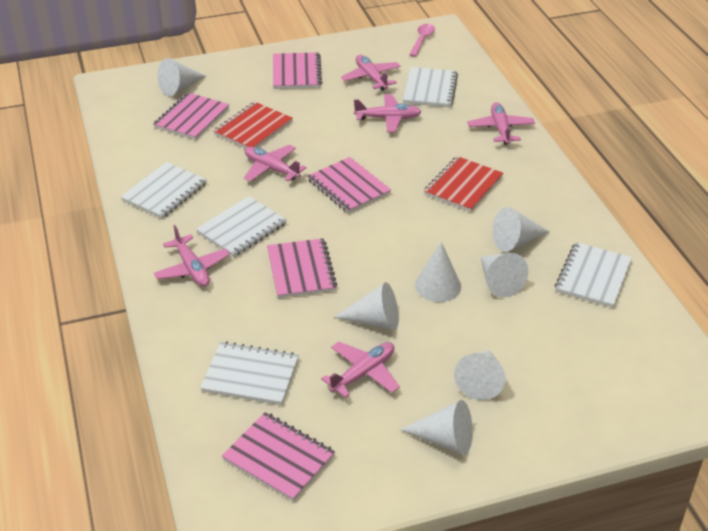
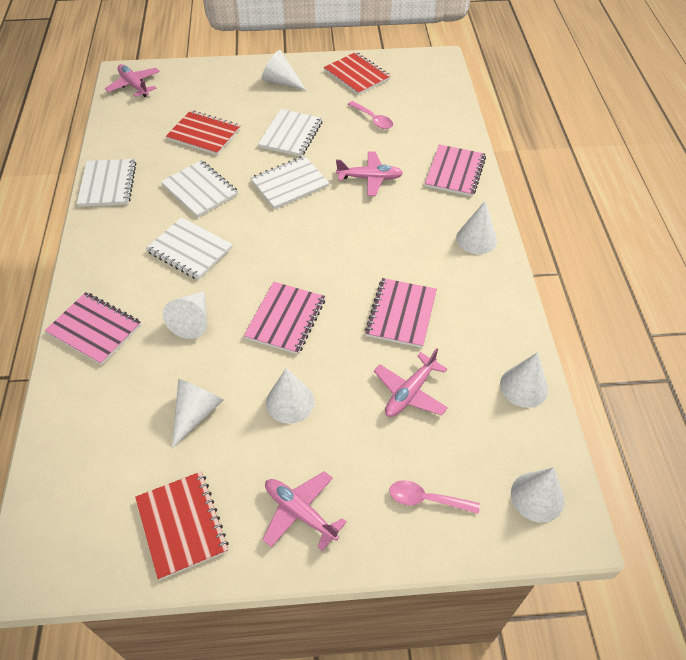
pink notebook: [153,92,229,140] [222,412,335,501] [267,238,337,298] [273,52,322,89] [308,157,391,213] = 5 -> [45,292,141,365] [244,282,325,354] [365,278,437,348] [425,144,486,197] = 4
pink plane: [154,225,230,287] [244,145,306,182] [321,342,400,398] [341,55,401,90] [354,94,421,132] [467,102,535,145] = 6 -> [105,64,160,97] [262,471,347,551] [336,152,403,196] [374,348,448,417] = 4
pink spoon: [409,24,435,57] = 1 -> [348,101,393,129] [389,480,480,514] = 2
red notebook: [213,102,293,148] [424,156,504,212] = 2 -> [135,471,229,580] [166,110,241,155] [324,52,391,95] = 3

